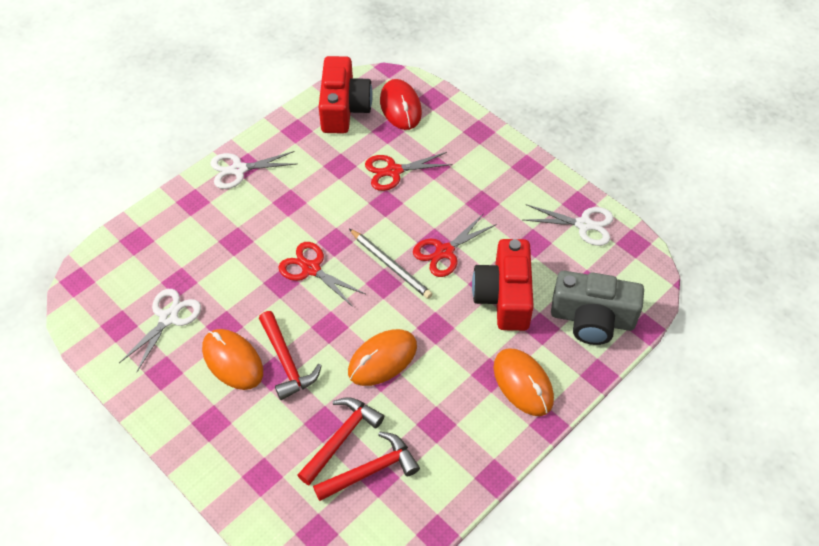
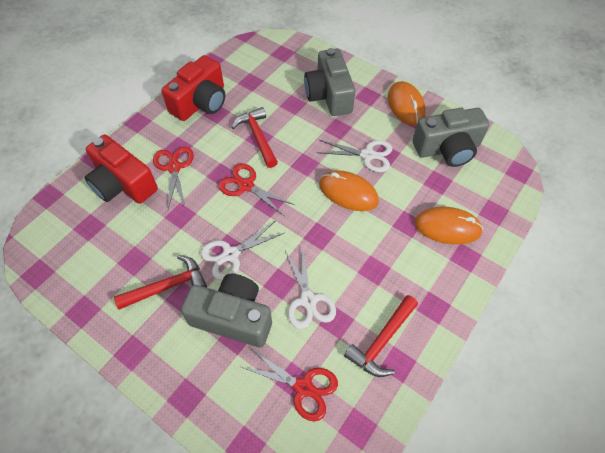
grey camera: [551,271,644,345] = 1 -> [181,274,272,348] [304,48,355,116] [413,108,490,167] = 3
grey pencil: [349,229,432,299] = 1 -> none = 0
red mouse: [380,79,422,130] = 1 -> none = 0

